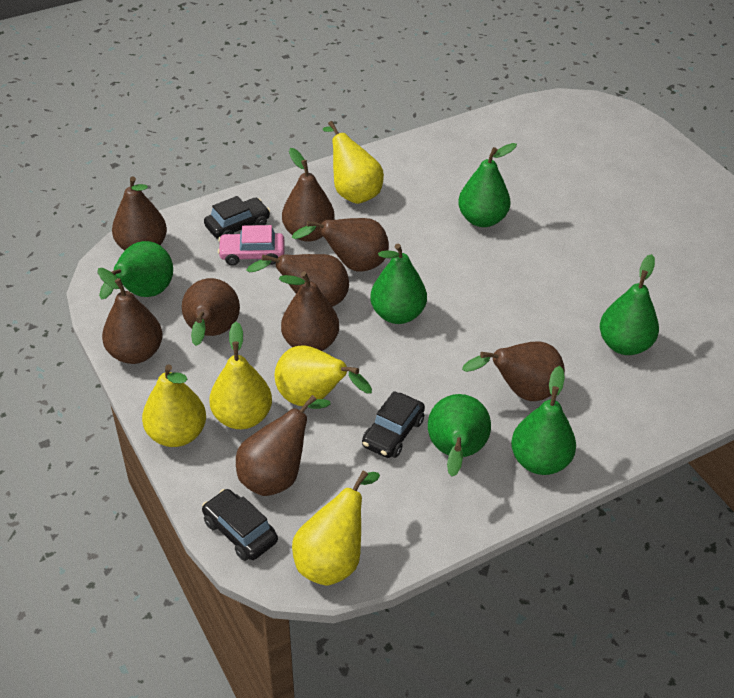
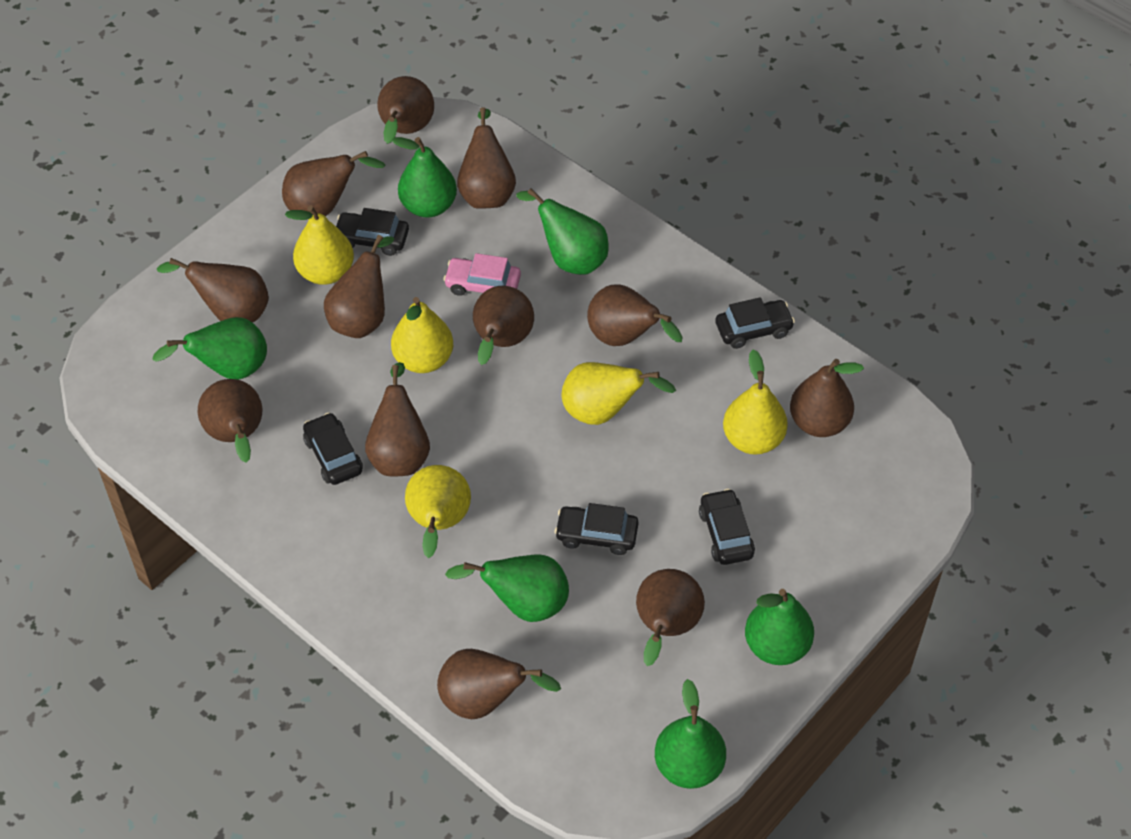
black car: [202,489,278,561] [204,196,270,239] [362,391,425,458] = 3 -> [303,412,363,485] [336,208,409,256] [554,503,639,555] [699,489,755,565] [715,297,795,349] = 5
brown pear: [97,268,162,364] [112,177,167,251] [182,278,240,346] [236,395,331,496] [247,254,349,307] [279,272,339,351] [282,148,335,242] [292,218,389,272] [462,341,565,401] = 9 -> [157,258,269,322] [198,379,262,463] [282,151,386,216] [324,235,394,338] [365,362,430,476] [377,76,434,144] [437,649,561,719] [457,107,516,209] [473,286,534,365] [587,284,683,346] [636,569,705,666] [790,359,864,437] = 12

